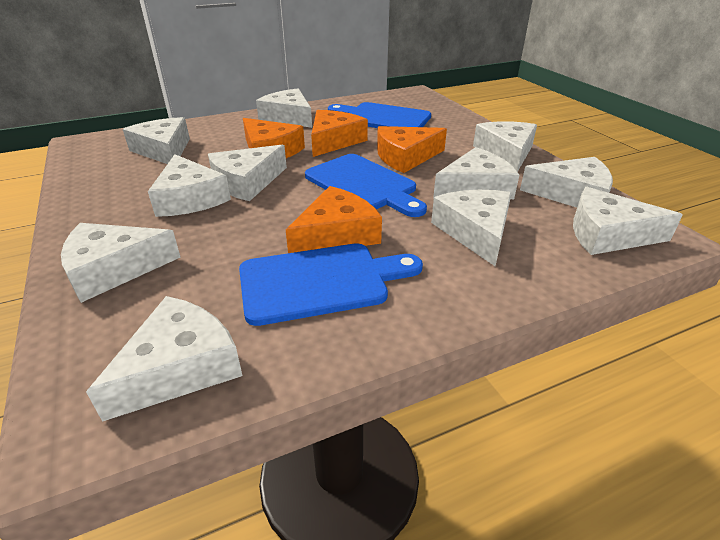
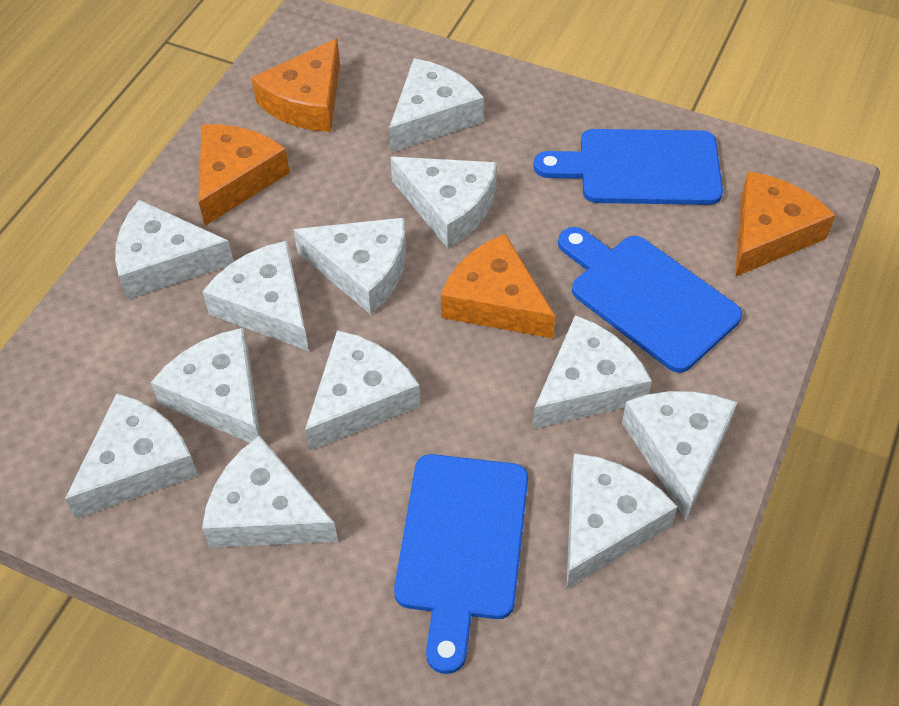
white cheese: [61,223,181,303] [86,296,243,422] [123,117,190,164] [148,154,231,217] [208,145,287,201] [256,88,312,128] [431,190,512,266] [433,147,519,199] [473,121,537,172] [520,157,613,208] [573,187,683,255] = 11 -> [65,393,198,519] [115,200,234,299] [151,328,260,443] [202,241,309,351] [202,435,338,548] [293,218,406,315] [305,330,421,451] [389,58,484,152] [390,157,497,248] [533,315,652,429] [567,453,678,588] [622,391,737,520] = 12

